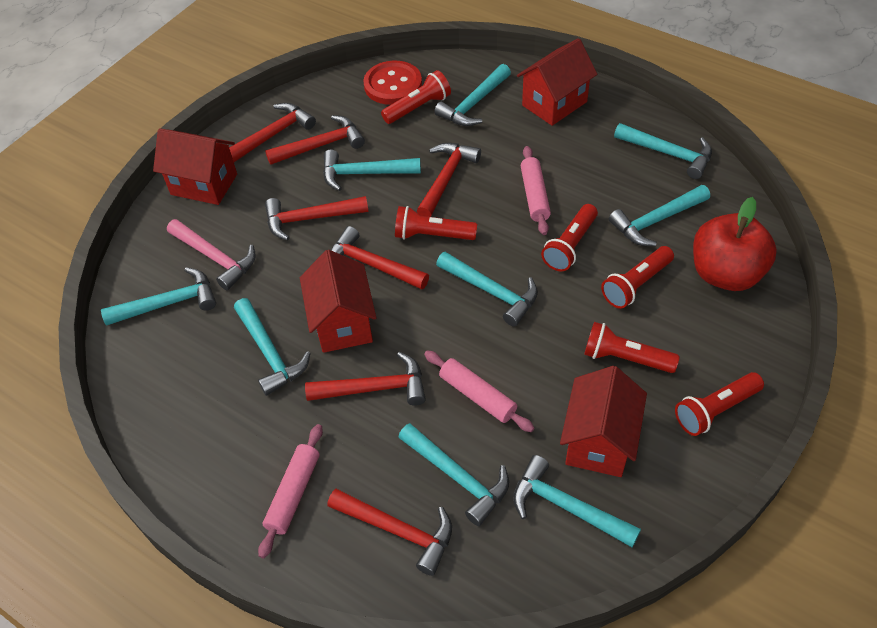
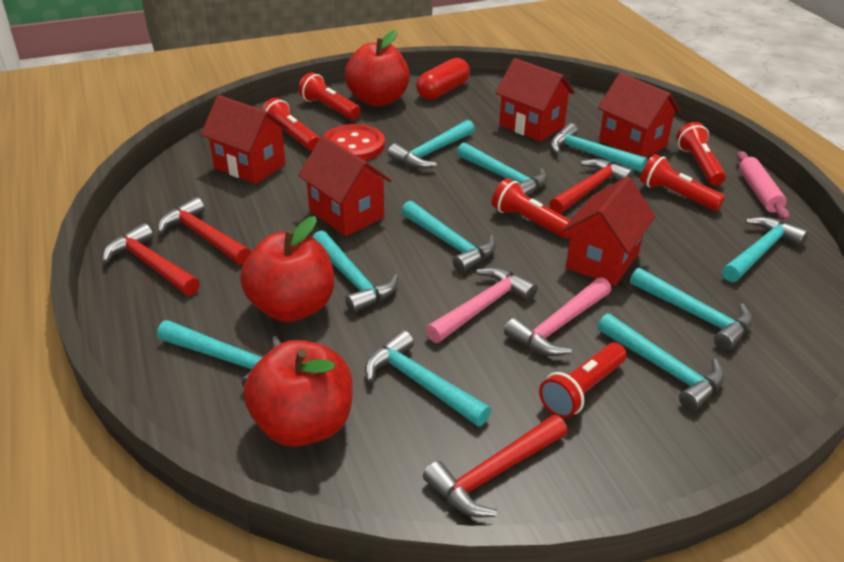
pink hammer: [167,219,256,290] = 1 -> [426,267,538,343] [504,277,611,356] = 2
pink rolling pin: [258,424,323,559] [424,350,535,432] [521,146,551,235] = 3 -> [737,151,790,221] = 1
red apple: [693,197,777,291] = 1 -> [240,216,334,322] [244,340,353,447] [345,30,410,106] = 3
red capsule: none = 0 -> [416,58,470,100] = 1
red hammer: [229,103,316,162] [265,115,365,165] [265,196,369,240] [305,352,426,406] [327,489,452,576] [331,226,429,290] [417,143,481,217] = 7 -> [102,223,200,296] [158,197,251,265] [423,415,567,517] [549,159,634,214] = 4
red house: [153,128,237,205] [300,250,376,353] [517,38,597,126] [560,366,647,477] = 4 -> [201,95,289,184] [298,136,392,236] [496,58,575,142] [562,177,656,286] [598,73,681,158] = 5
turquoise hammer: [101,267,216,326] [234,298,311,396] [323,150,421,191] [398,423,509,526] [434,64,511,126] [436,252,538,327] [513,455,641,548] [609,185,710,246] [614,123,712,179] = 9 -> [157,320,281,387] [312,230,398,313] [365,330,491,426] [388,120,475,169] [401,201,496,273] [457,142,547,196] [550,123,647,173] [597,313,725,411] [630,267,753,351] [722,217,808,282] = 10

